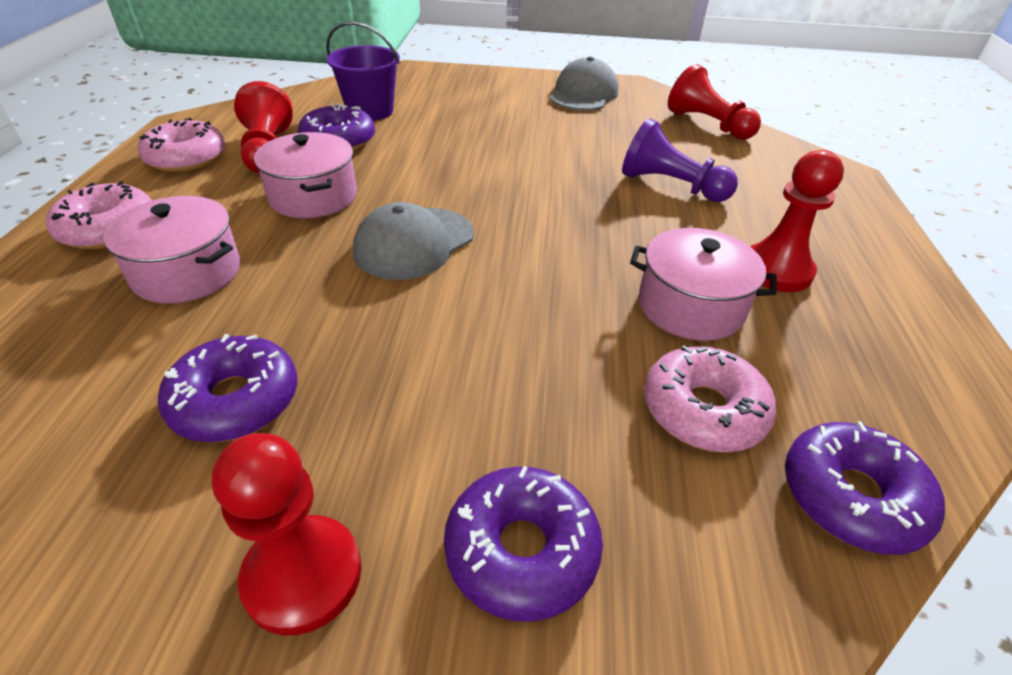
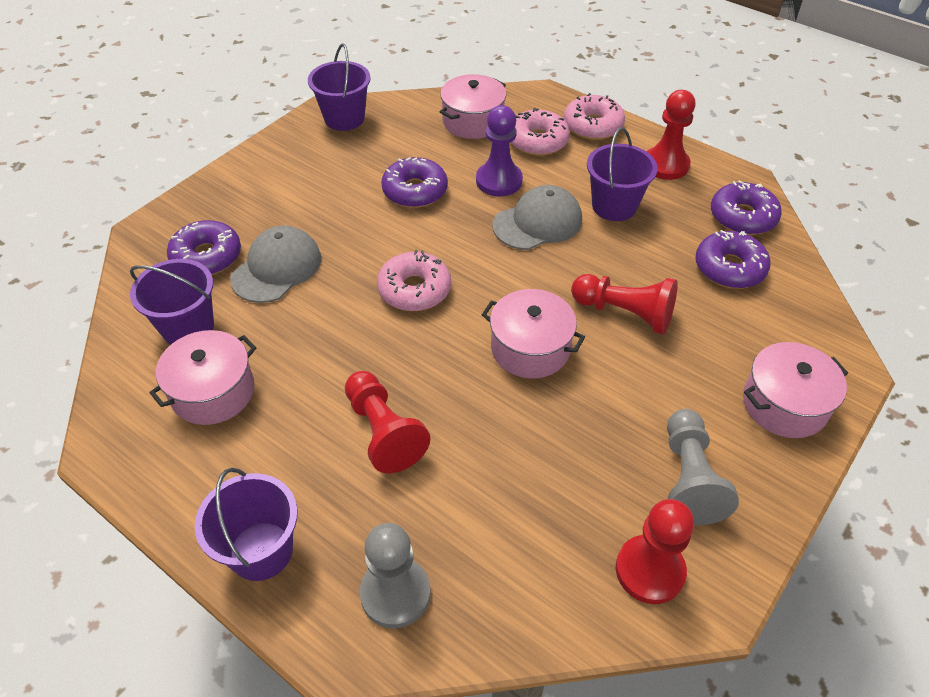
grey pawn: none = 0 -> [360,523,430,628] [667,409,739,525] = 2
pink pot: [103,196,240,304] [254,132,357,218] [630,228,777,341] = 3 -> [149,330,256,425] [440,74,506,139] [482,289,585,378] [743,342,848,438] = 4
purple bucket: [326,21,400,121] = 1 -> [130,259,214,344] [195,468,298,581] [308,43,371,131] [587,127,658,221] = 4

